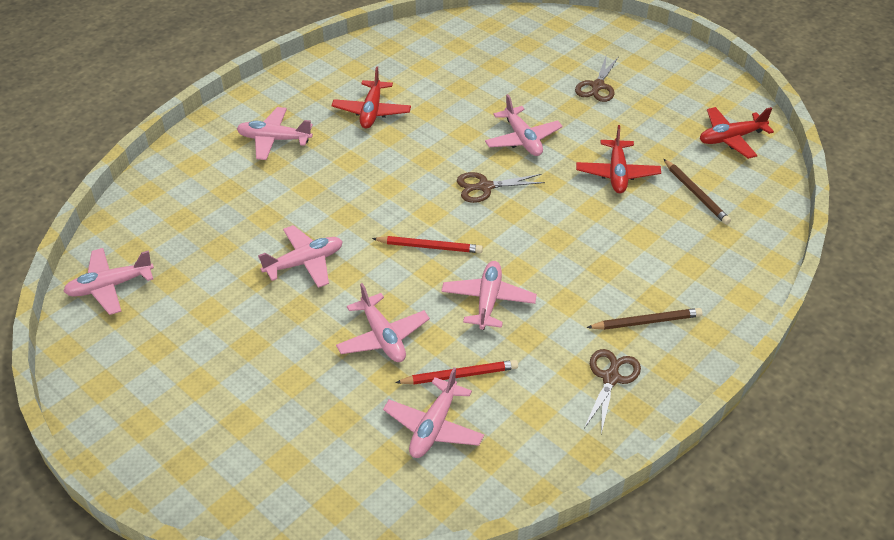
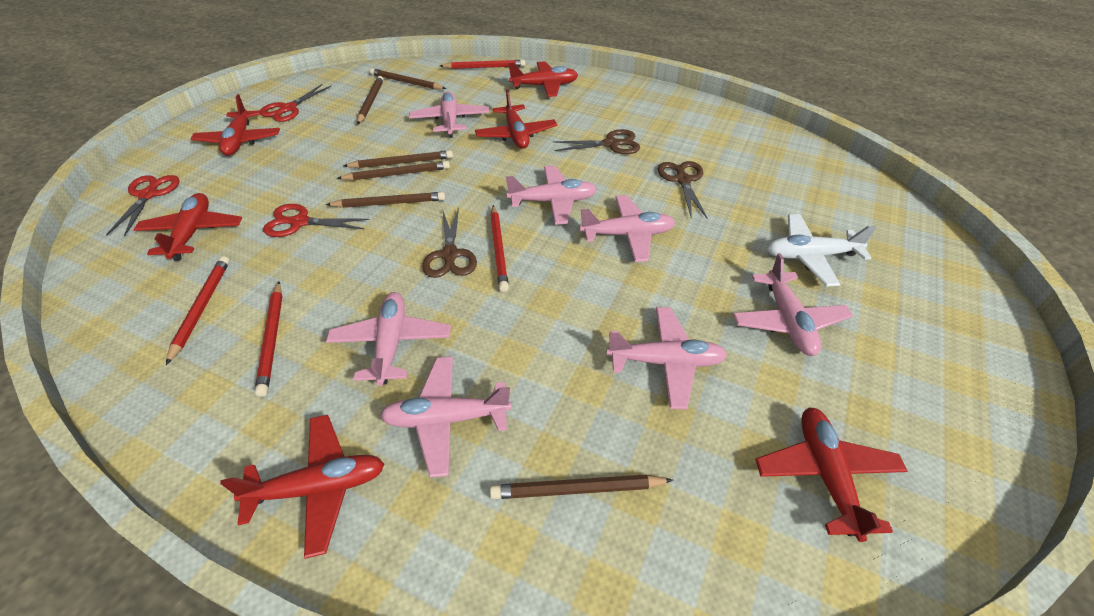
brown pencil: [586,308,702,330] [664,159,731,224] = 2 -> [326,192,445,208] [337,161,450,180] [343,150,453,168] [357,76,384,125] [370,68,446,89] [490,475,673,499] = 6
red pencil: [372,236,483,253] [395,360,518,384] = 2 -> [166,256,230,365] [255,282,283,397] [440,60,525,69] [490,205,509,292] = 4
red plane: [332,66,411,129] [576,125,661,193] [700,107,774,159] = 3 -> [134,193,242,261] [190,94,280,156] [220,415,385,559] [475,89,557,149] [508,61,578,97] [755,408,908,542] = 6
red scissors: none = 0 -> [106,175,179,237] [260,84,331,122] [263,204,370,237] = 3
white plane: none = 0 -> [767,214,877,286] = 1

